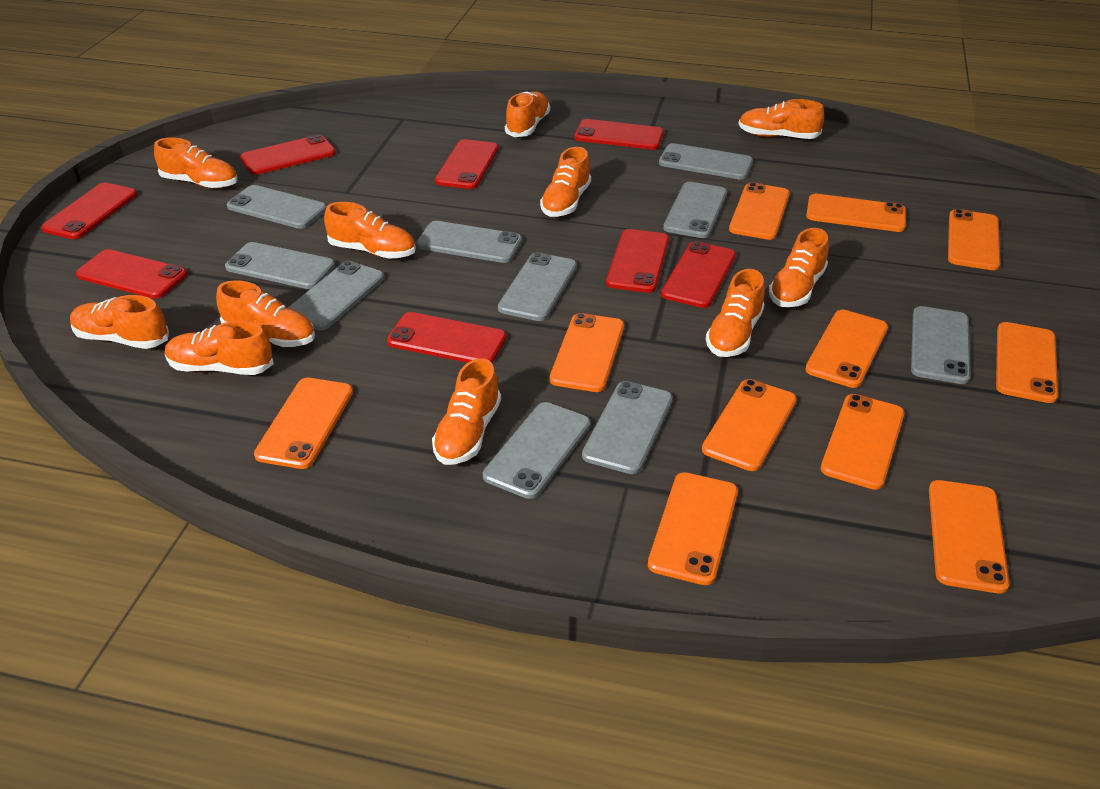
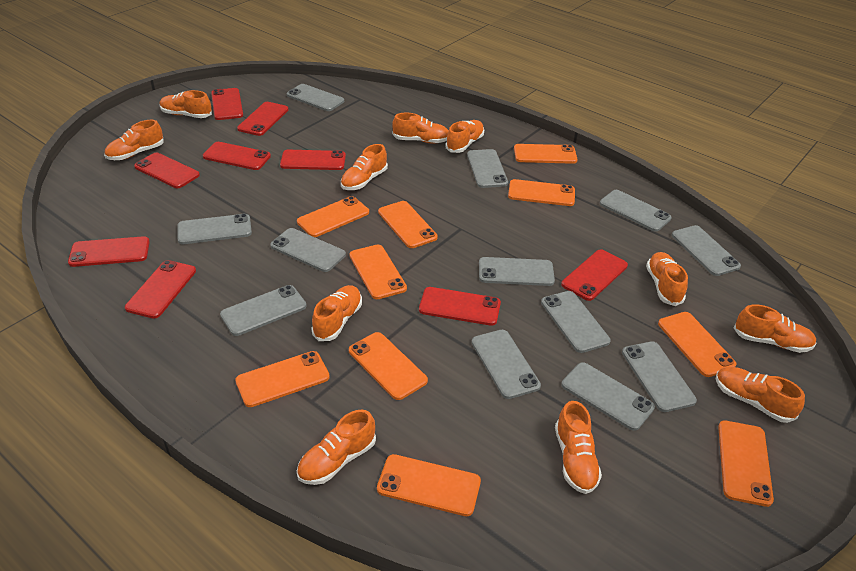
grey phone: [225,242,335,289] [227,185,327,229] [288,261,384,330] [416,221,522,263] [483,402,591,499] [498,252,577,321] [582,381,673,474] [659,143,753,180] [663,182,727,238] [911,306,971,384] = 10 -> [178,214,252,244] [220,285,307,336] [270,228,346,272] [287,84,344,111] [467,149,508,188] [472,330,541,399] [479,257,555,286] [541,291,611,353] [561,362,655,431] [600,190,672,232] [622,341,697,412] [672,225,741,276] = 12
orange phone: [254,378,353,469] [550,313,624,392] [648,472,738,585] [702,379,797,471] [729,182,790,240] [805,310,888,388] [806,194,906,232] [820,394,905,490] [929,480,1010,594] [948,209,1000,270] [996,322,1058,403] = 11 -> [235,351,330,407] [297,196,369,237] [349,332,428,400] [350,245,407,299] [377,454,481,516] [378,201,438,248] [508,179,575,206] [514,144,578,164] [658,312,737,377] [718,420,774,507] = 10
red phone: [41,182,137,239] [76,249,187,299] [240,134,336,175] [387,312,506,363] [435,139,499,189] [574,119,664,150] [606,229,669,293] [661,241,736,308] = 8 -> [68,236,150,267] [125,260,196,319] [134,153,200,188] [203,142,271,170] [211,88,243,120] [237,102,288,136] [280,150,346,170] [419,287,501,326] [561,249,628,301] = 9

